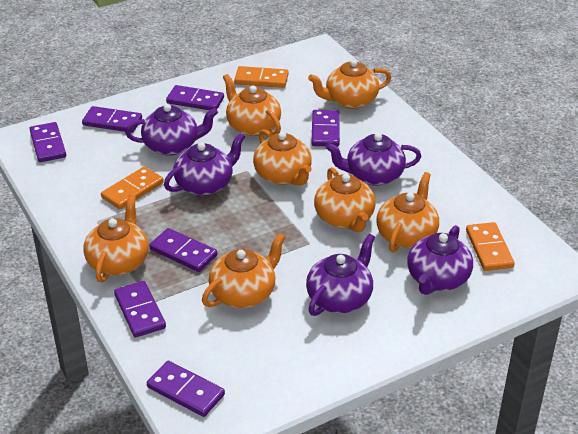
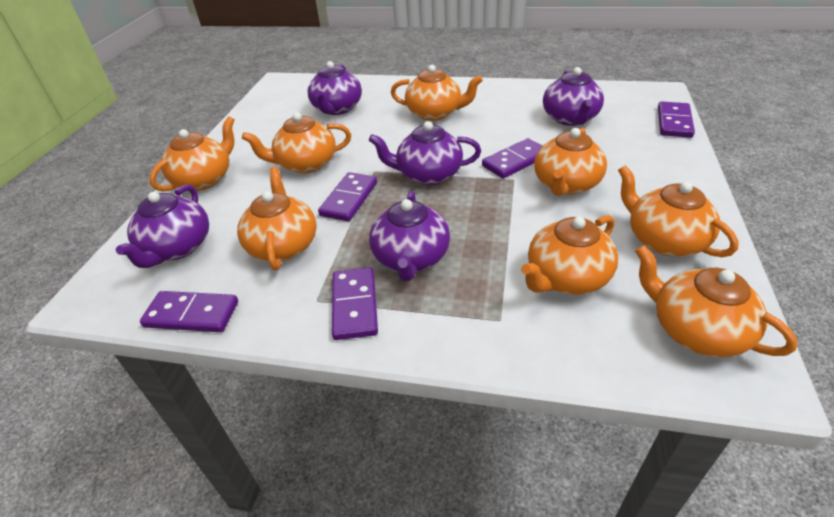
orange domino: [101,167,164,209] [234,66,289,88] [466,222,515,271] = 3 -> none = 0
orange teapot: [83,195,149,282] [202,233,286,308] [223,74,281,136] [253,129,312,186] [308,60,391,109] [314,167,376,232] [376,172,439,253] = 7 -> [149,116,234,192] [237,167,317,270] [242,113,351,173] [391,65,483,121] [521,215,618,295] [534,128,607,196] [618,165,739,257] [635,245,798,357] = 8
purple domino: [30,122,66,162] [82,106,142,133] [114,281,166,337] [147,361,225,417] [149,228,217,272] [166,85,224,110] [312,110,340,147] = 7 -> [140,291,238,332] [318,172,377,221] [332,267,378,340] [482,138,542,178] [658,101,695,138] = 5

